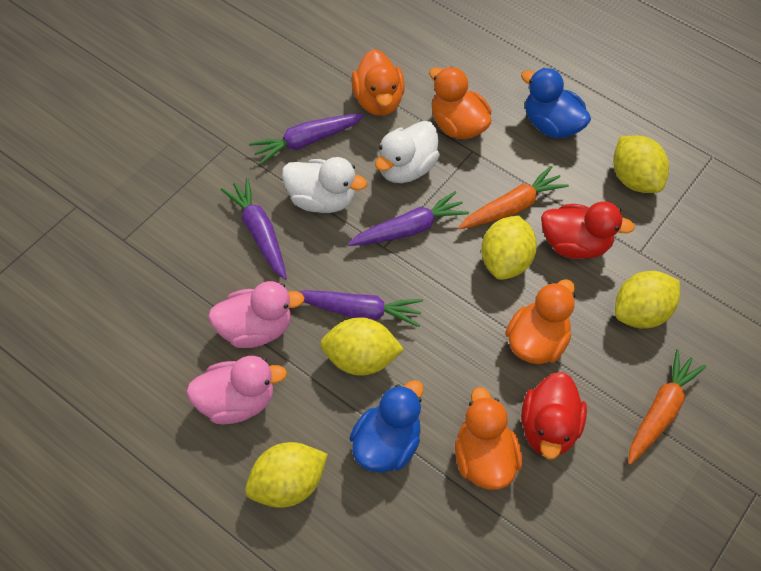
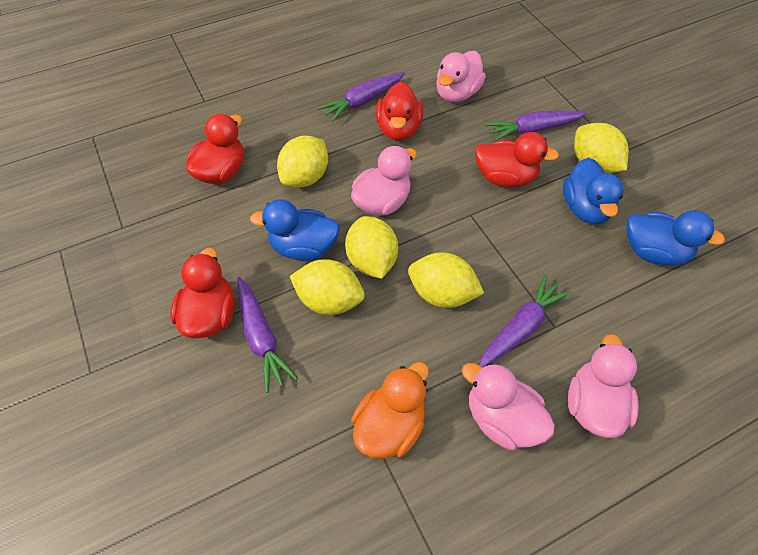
blue duck: [350,380,423,473] [521,68,591,138] = 2 -> [250,199,340,261] [563,158,624,224] [626,210,725,266] = 3
orange carrot: [458,166,569,230] [628,349,706,465] = 2 -> none = 0
orange duck: [351,49,405,116] [429,66,491,139] [455,387,522,490] [505,279,575,364] = 4 -> [351,362,429,459] = 1
pink duck: [186,356,287,424] [208,281,305,348] = 2 -> [351,146,417,216] [436,51,486,102] [462,363,555,450] [568,334,639,438] = 4
red duck: [521,372,587,459] [541,201,635,259] = 2 -> [170,248,235,338] [186,114,244,184] [376,82,423,141] [475,132,559,188] = 4
white duck: [282,157,367,213] [375,121,440,183] = 2 -> none = 0

